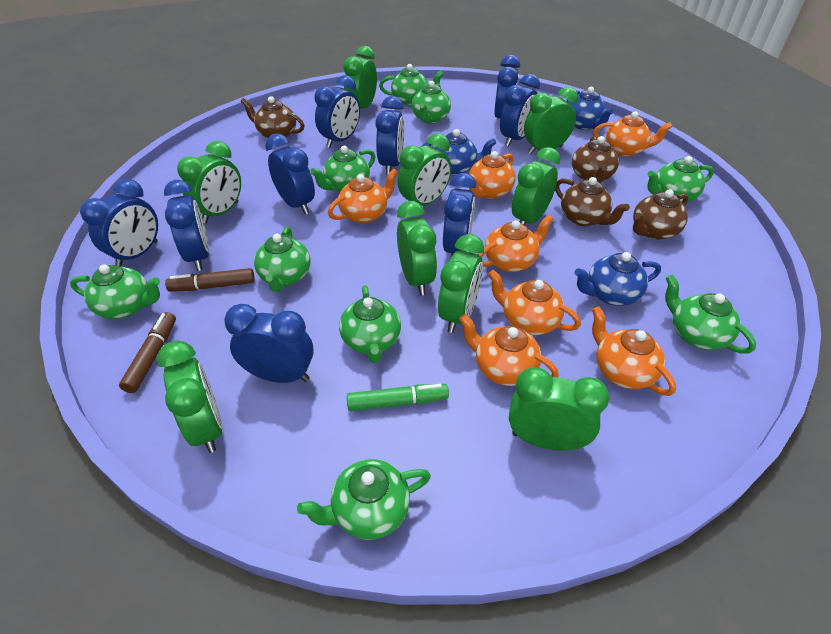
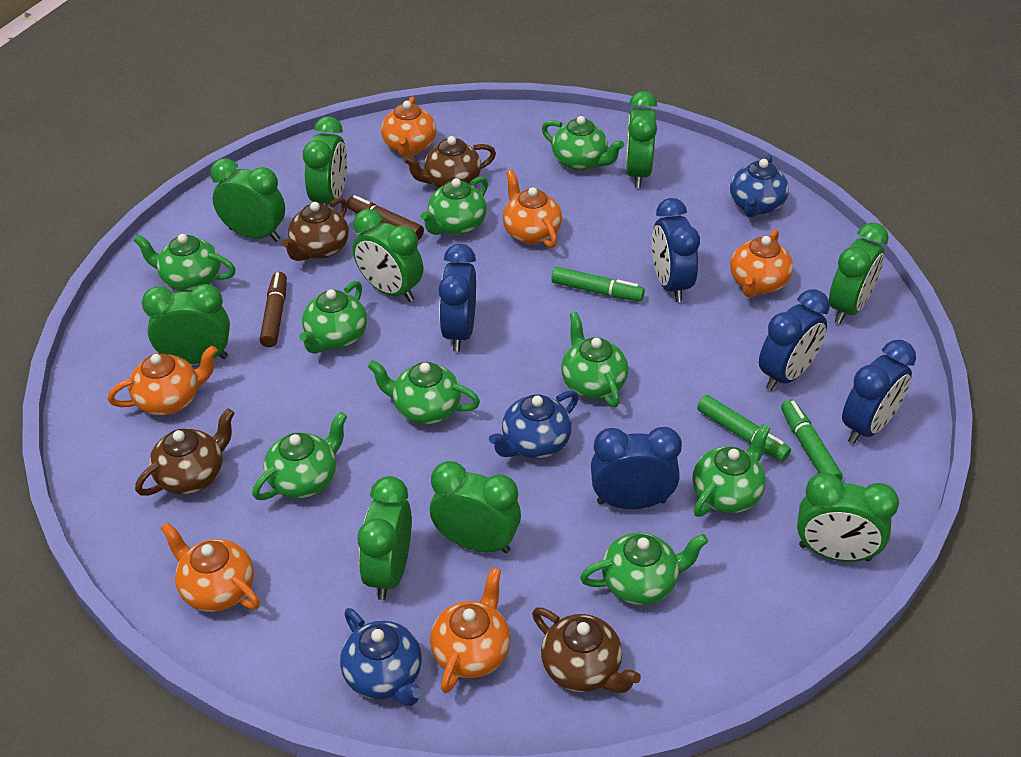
blue clock: [80,179,158,267] [164,180,209,271] [224,304,314,383] [265,134,315,214] [314,75,360,148] [375,96,404,175] [443,173,476,257] [494,55,520,119] [500,74,540,146] = 9 -> [438,244,476,352] [591,427,682,509] [652,198,700,302] [759,289,830,391] [842,340,916,444] = 5
green marker: [347,384,449,411] = 1 -> [551,267,645,301] [697,395,791,461] [781,399,843,480] = 3
orange teapot: [328,169,398,223] [459,314,559,386] [469,151,516,199] [478,215,554,272] [488,270,581,335] [592,306,676,396] [593,112,672,157] = 7 -> [108,345,218,416] [161,522,260,612] [381,97,436,157] [430,567,510,693] [503,170,562,248] [730,229,793,298] = 6

